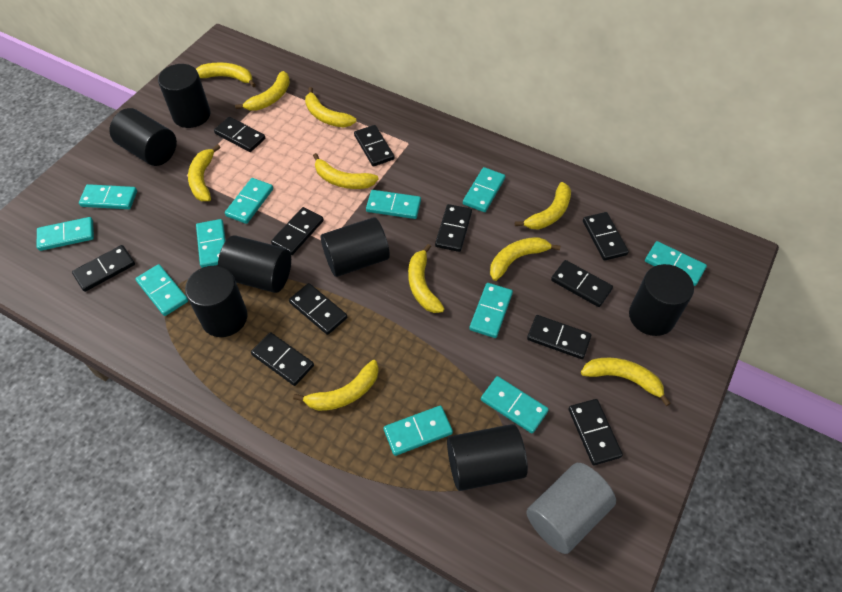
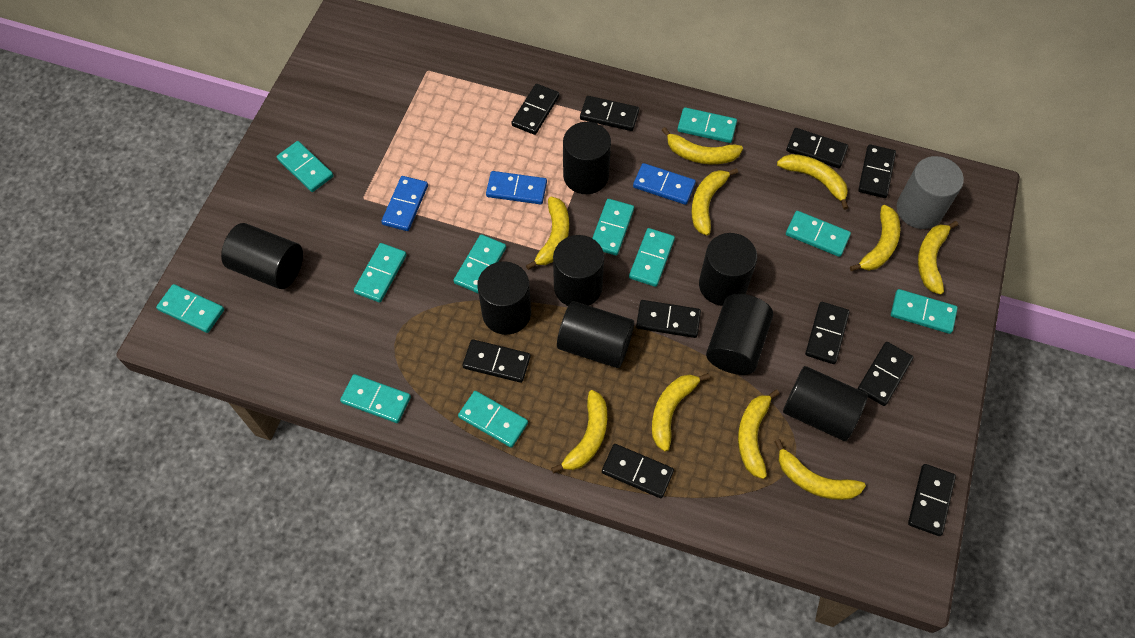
black cylinder: [110,108,177,166] [158,64,211,128] [185,266,248,337] [218,235,291,293] [321,217,390,277] [447,424,528,491] [629,264,694,336] = 7 -> [221,223,303,289] [477,262,531,335] [553,235,604,306] [557,301,634,368] [563,122,611,194] [699,233,757,306] [706,294,773,375] [783,366,868,441] = 8
black domino: [72,245,135,292] [214,117,265,152] [251,332,314,386] [271,207,323,255] [289,283,347,335] [354,125,395,166] [435,204,472,252] [527,315,591,359] [551,260,613,307] [569,399,623,465] [583,212,629,261] = 11 -> [462,339,530,383] [511,84,559,135] [580,96,639,131] [602,444,674,498] [636,300,701,338] [786,128,848,168] [805,302,850,364] [857,342,913,406] [858,144,896,198] [908,464,956,536] = 10
blue domino: none = 0 -> [381,176,428,231] [486,171,547,204] [633,163,696,205] = 3

